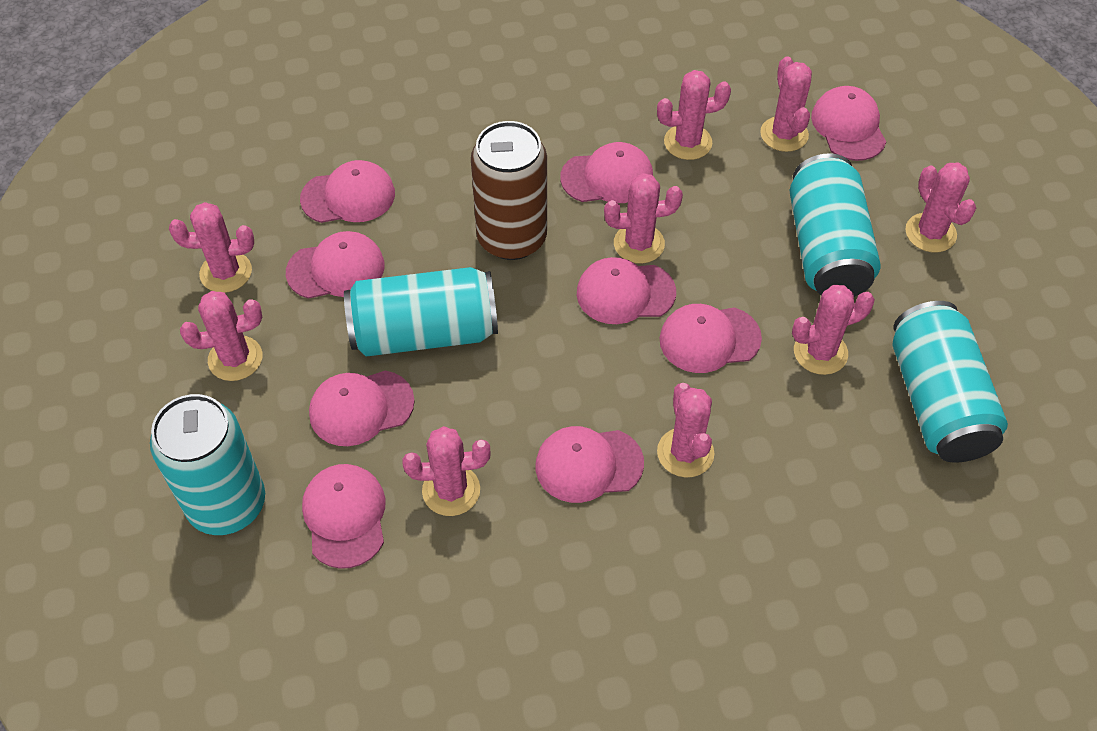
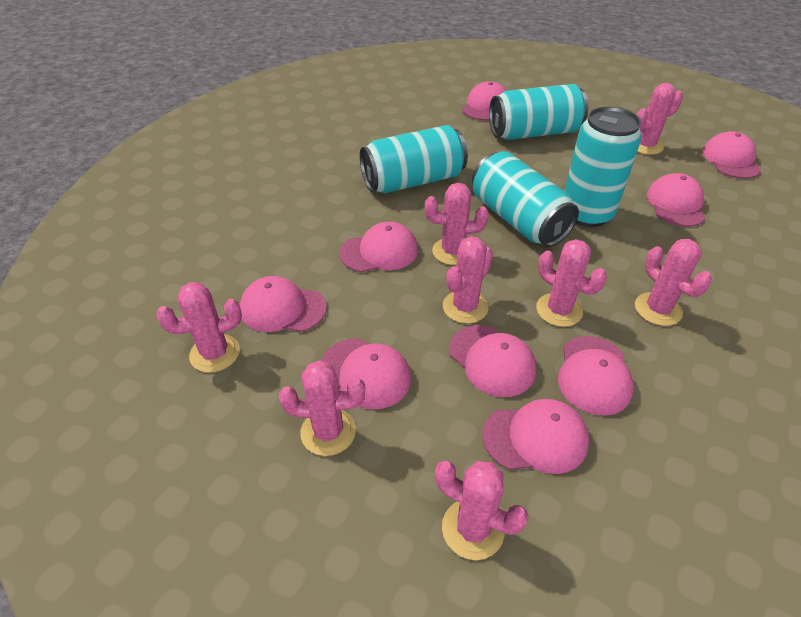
brown can: [471,121,547,260] = 1 -> none = 0
pink cactus: [169,202,254,293] [180,291,262,381] [402,426,491,516] [604,173,683,264] [657,70,731,160] [657,383,714,478] [760,56,812,152] [792,285,875,375] [905,163,976,252] = 9 -> [156,282,242,373] [279,360,365,456] [425,183,489,265] [435,461,529,560] [443,236,493,324] [536,239,607,327] [635,239,712,326] [636,83,683,155] = 8

